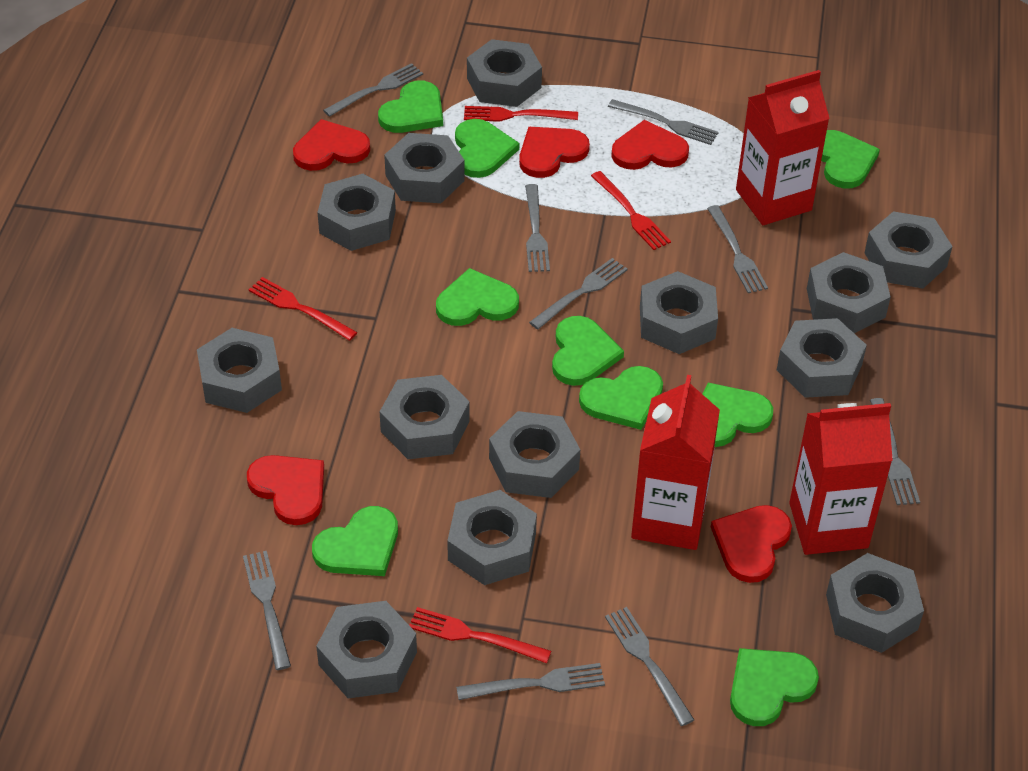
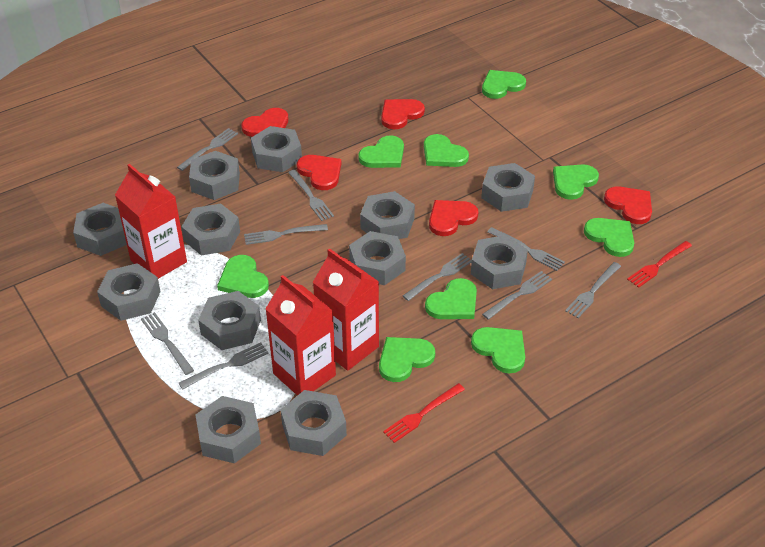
grey nut: [197,328,282,413] [316,601,417,698] [317,174,396,251] [380,375,470,459] [384,133,465,203] [447,490,537,585] [467,39,542,107] [489,411,580,498] [640,271,718,354] [777,318,867,398] [807,252,891,333] [826,553,924,653] [865,211,953,289] = 13 -> [73,203,127,256] [97,263,161,321] [181,204,240,255] [189,151,240,200] [195,396,261,464] [198,291,261,350] [251,126,302,172] [281,390,347,456] [349,231,406,285] [360,191,415,239] [471,235,528,289] [481,163,535,212] = 12
red fork: [249,277,357,341] [409,607,551,663] [464,106,578,122] [591,171,671,250] = 4 -> [383,383,465,443] [627,241,692,288] = 2

